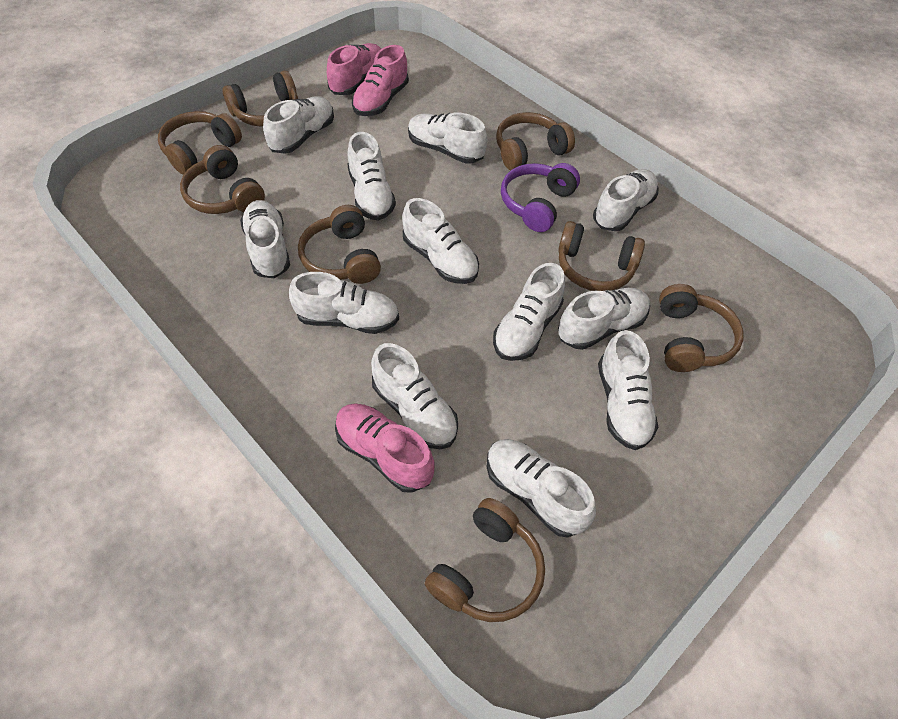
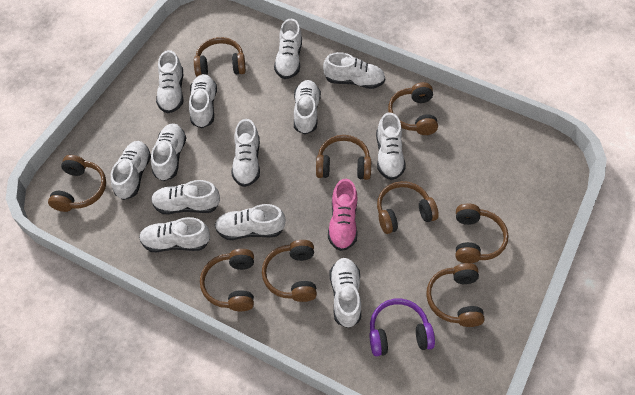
brown headphones: [158,111,242,175] [180,145,265,214] [222,71,298,126] [298,205,381,284] [425,498,545,622] [496,112,575,170] [558,221,645,291] [659,284,744,372] = 8 -> [48,155,106,212] [194,37,246,77] [200,249,254,311] [262,240,317,302] [316,135,371,180] [377,181,439,234] [388,82,438,135] [426,263,485,327] [455,203,509,263] = 9
pink shoe: [327,43,381,95] [335,404,434,493] [352,45,409,116] = 3 -> [328,179,358,251] = 1
white shoe: [240,200,290,278] [263,96,334,153] [289,272,399,334] [347,132,396,221] [371,343,458,449] [402,198,479,284] [408,113,487,164] [487,439,596,538] [493,263,565,361] [558,288,650,350] [593,169,658,231] [598,330,658,450] = 12 -> [111,141,151,200] [139,217,210,252] [151,123,186,181] [151,180,220,214] [156,50,184,113] [189,74,217,128] [215,204,285,240] [231,119,260,187] [274,19,302,79] [294,80,321,134] [323,52,385,89] [330,258,361,328] [376,112,406,180] = 13

